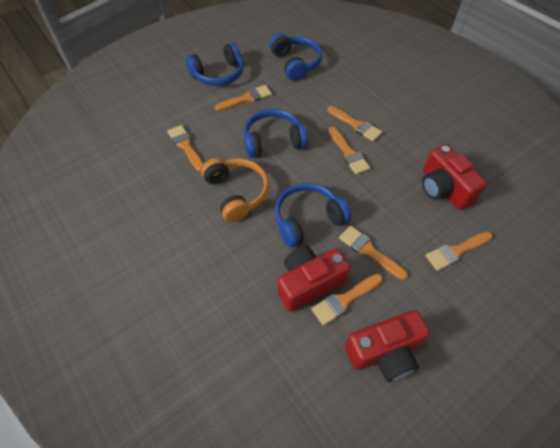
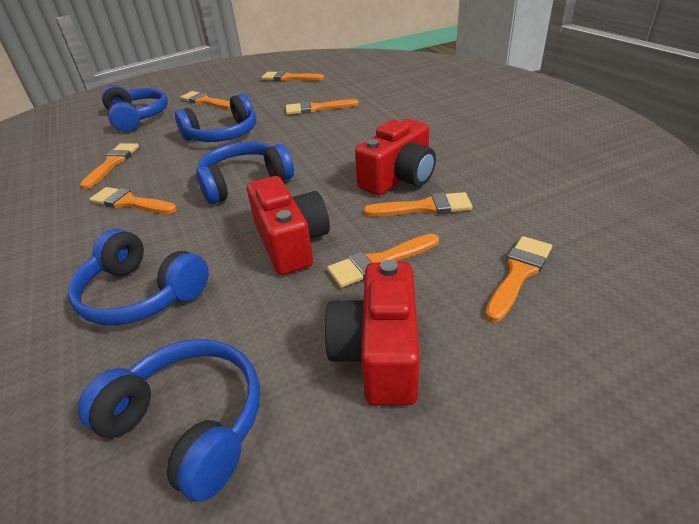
blue headphones: [185,42,244,86] [244,109,308,158] [269,33,323,81] [275,183,351,248] = 4 -> [68,229,209,326] [78,339,260,502] [102,85,168,132] [175,93,256,142] [196,142,294,204] = 5
orange brush: [167,125,203,172] [215,85,272,111] [311,274,383,326] [328,106,382,141] [328,127,370,174] [339,226,408,280] [426,231,493,271] = 7 -> [80,143,139,189] [89,187,177,214] [180,91,231,109] [261,71,324,81] [286,99,359,115] [327,234,439,288] [363,192,472,216] [485,236,552,322] = 8
orange headphones: [201,158,269,222] = 1 -> none = 0

